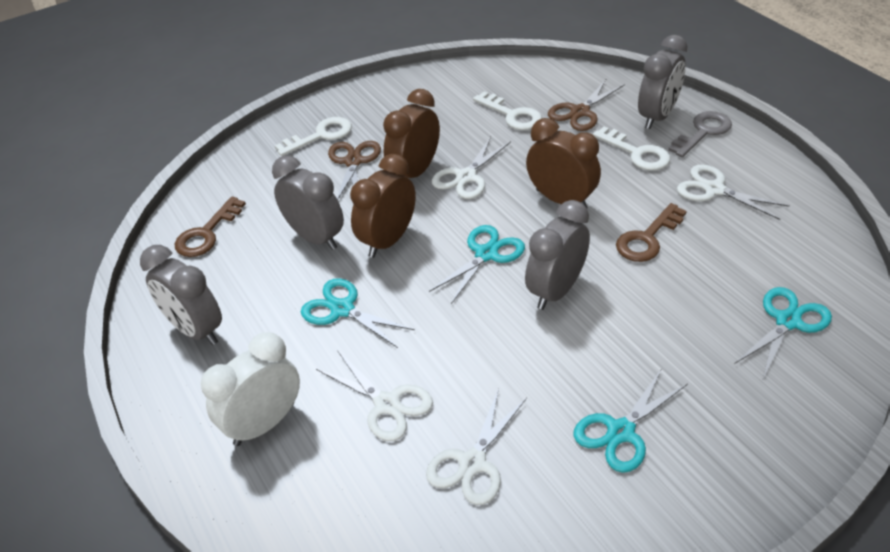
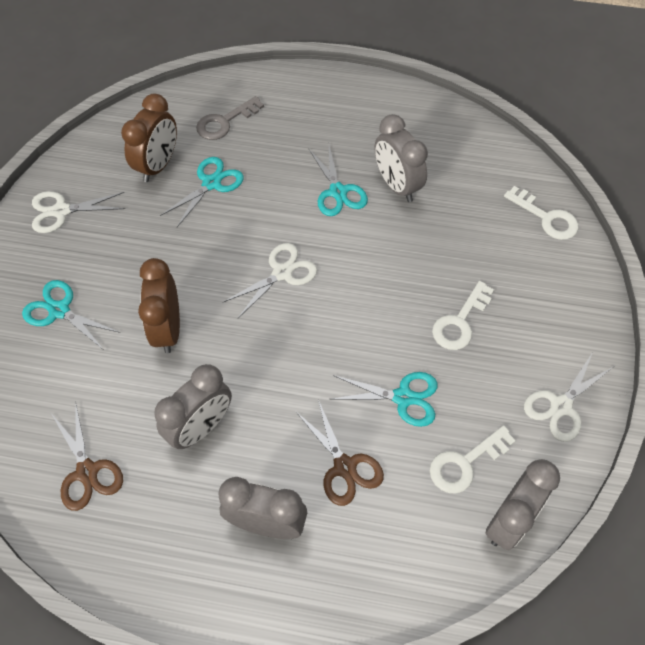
brown clock: [350,154,416,258] [383,89,440,178] [526,118,601,208] = 3 -> [121,93,177,182] [138,258,180,353] = 2
brown key: [175,197,246,257] [616,203,686,262] = 2 -> none = 0
white clock: [201,332,300,446] = 1 -> none = 0
white scissors: [316,350,433,441] [426,388,527,505] [432,137,511,199] [677,164,790,220] = 4 -> [32,191,125,233] [223,243,317,318] [524,352,614,442] = 3

